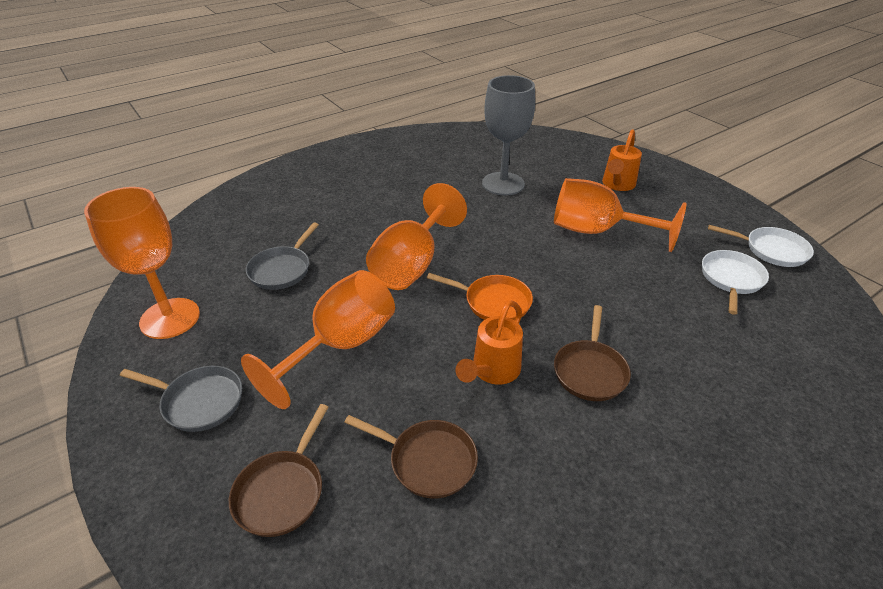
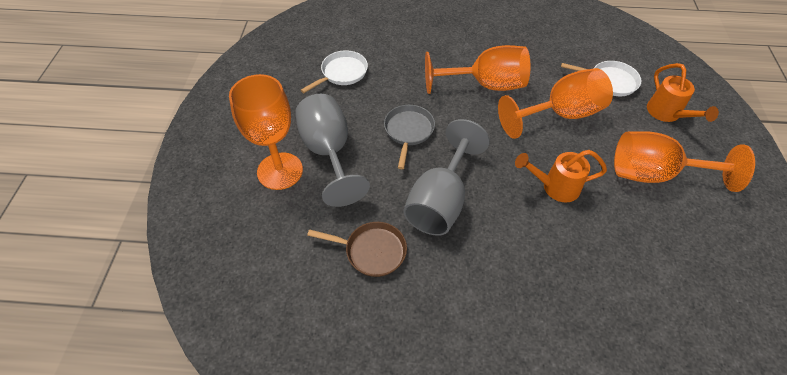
brown pan: [229,404,328,537] [344,415,478,498] [554,305,631,401] = 3 -> [307,222,407,277] = 1
grey goblet: [482,75,535,196] = 1 -> [295,94,370,207] [403,119,490,236] = 2
grey pan: [120,366,242,432] [246,222,319,290] = 2 -> [384,105,435,169] = 1
orange pan: [427,273,533,320] = 1 -> none = 0

